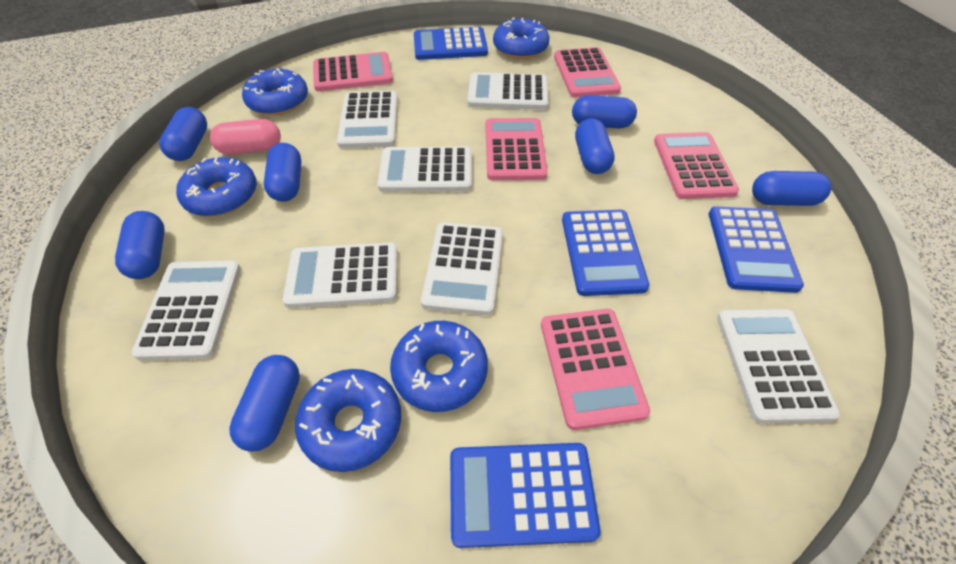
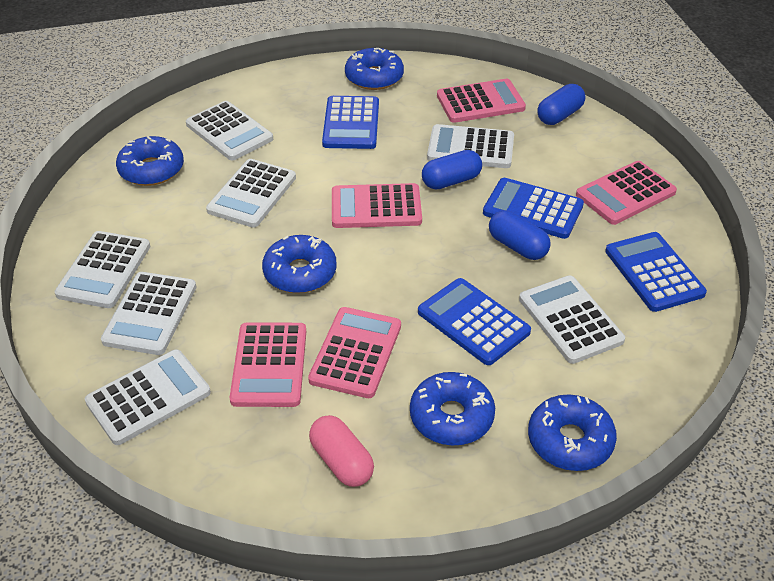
blue capsule: [115,211,165,279] [159,107,207,161] [229,355,300,452] [264,143,301,202] [572,95,637,128] [575,118,615,174] [752,171,831,206] = 7 -> [422,150,482,190] [489,210,551,260] [537,84,585,125] = 3

